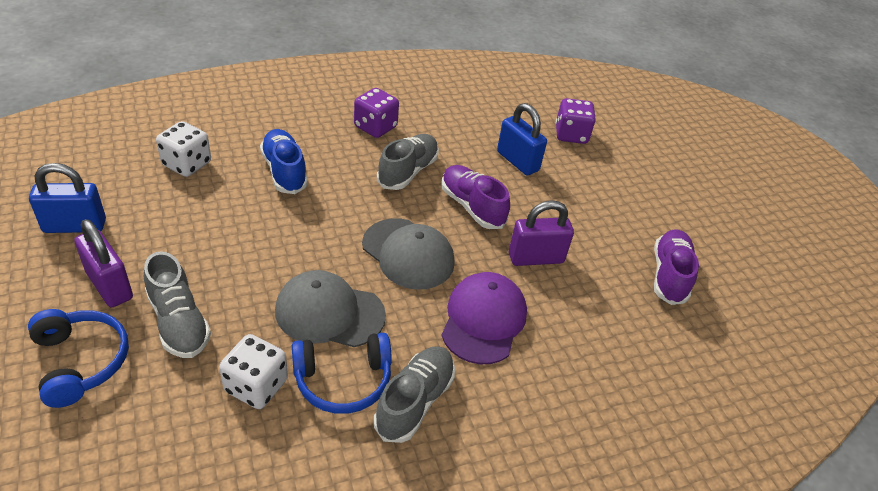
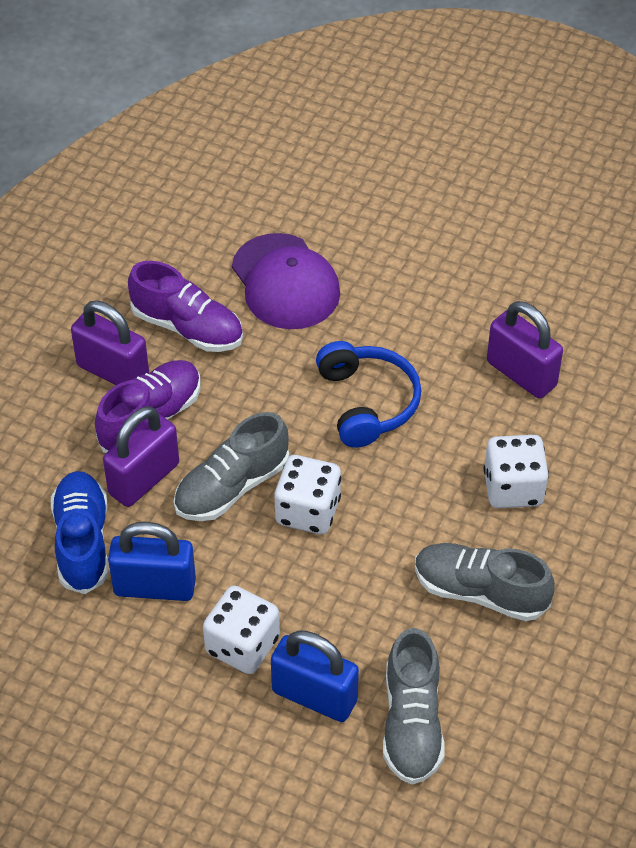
blue headphones: [28,309,129,408] [292,333,392,414] = 2 -> [316,341,422,448] = 1
grey cap: [275,270,386,347] [362,218,455,290] = 2 -> none = 0
purple dice: [354,88,399,138] [556,98,596,144] = 2 -> none = 0
purple padlock: [74,219,133,307] [509,200,574,266] = 2 -> [71,301,149,385] [103,406,179,507] [487,301,563,399] = 3
white dice: [156,121,211,177] [219,334,288,409] = 2 -> [203,585,280,674] [275,455,341,534] [484,435,549,508] = 3

